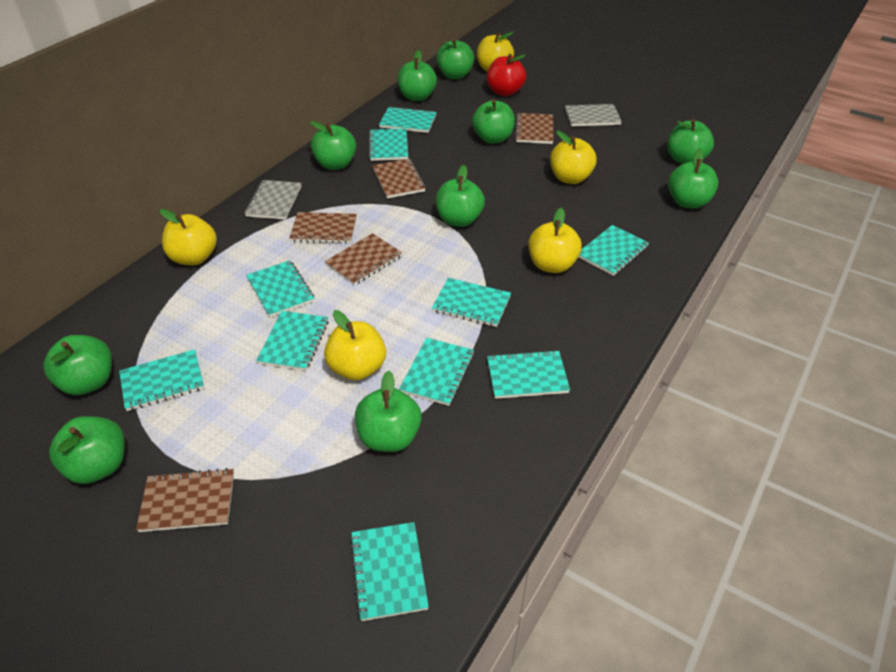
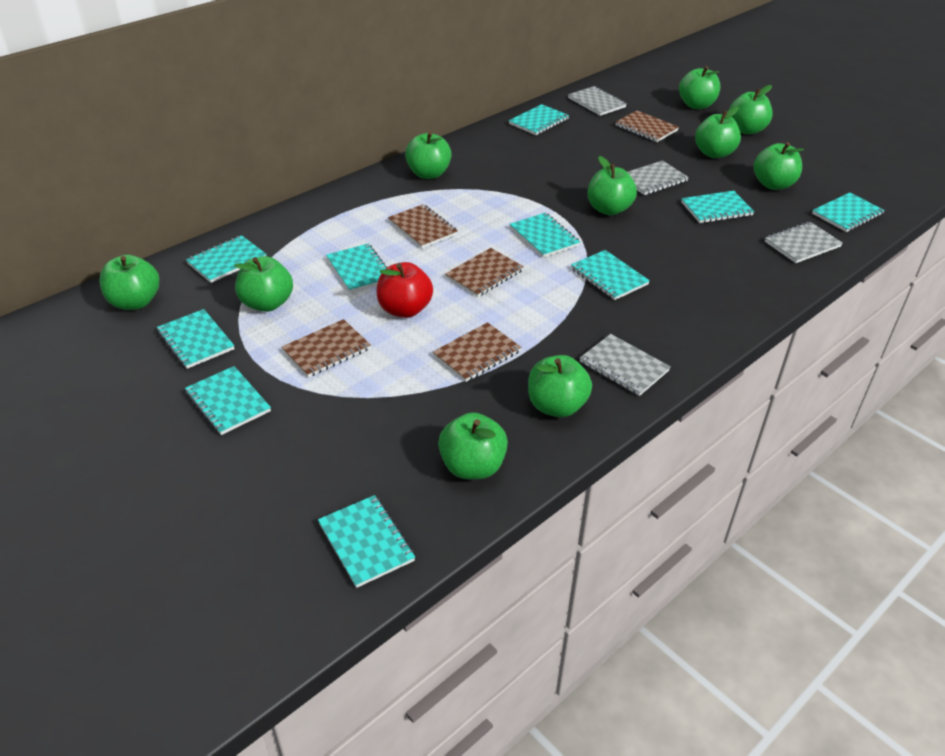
grey notebook: [245,180,301,220] [565,103,622,126] = 2 -> [568,86,626,116] [580,334,671,396] [627,160,689,195] [765,222,843,263] = 4
yellow apple: [160,209,217,265] [324,310,386,381] [477,32,514,72] [529,208,582,273] [550,131,597,184] = 5 -> none = 0

